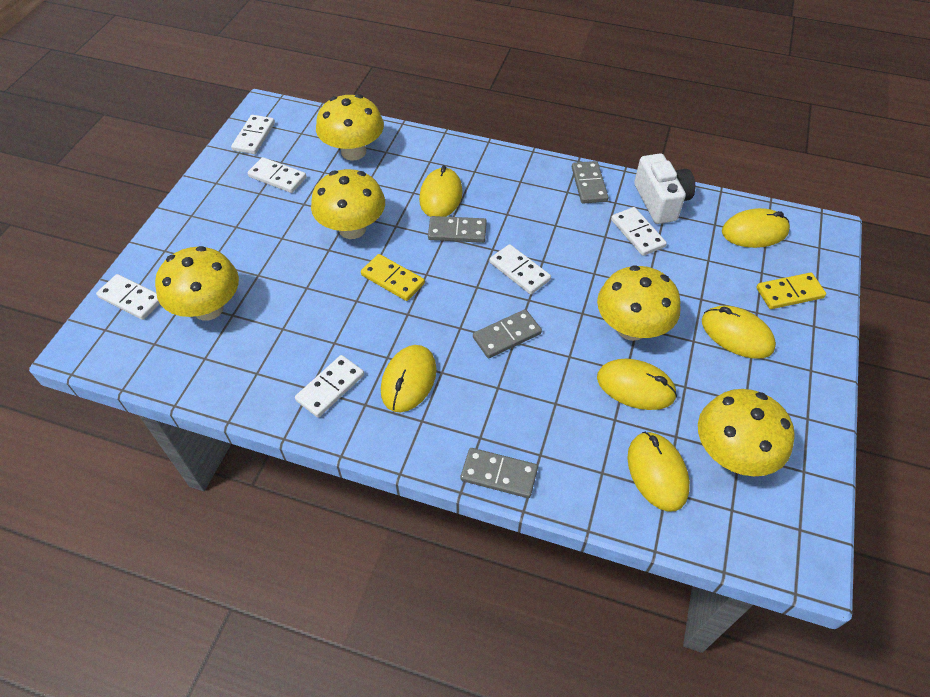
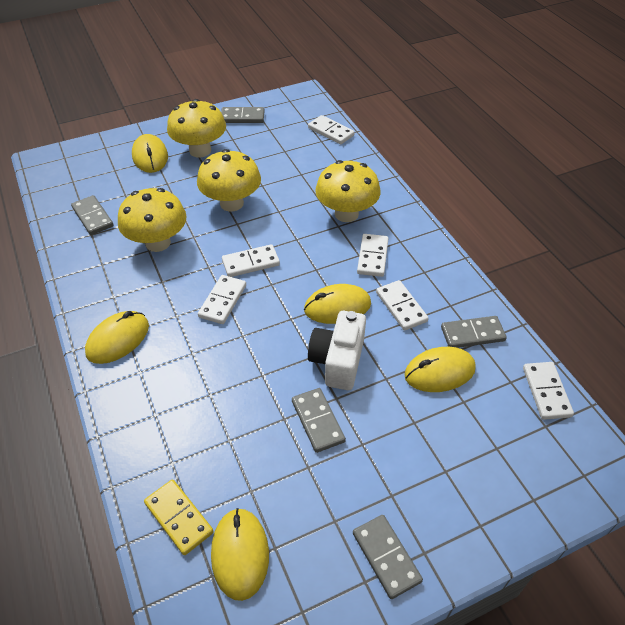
grey domino: [428,216,487,243] [461,448,538,498] [473,309,542,358] [572,161,608,203] = 4 -> [71,195,114,235] [221,107,264,123] [292,388,346,453] [353,515,423,599] [441,316,507,348] = 5
yellow domino: [361,254,425,301] [756,272,826,309] = 2 -> [144,479,214,555] = 1
yellow mouse: [381,345,437,412] [419,165,463,217] [597,359,677,410] [627,432,690,512] [702,306,776,359] [722,208,790,248] = 6 -> [85,311,149,364] [132,134,168,173] [211,508,269,601] [304,284,371,324] [404,347,476,392] = 5
yellow mushroom: [155,246,239,321] [311,169,385,239] [316,94,384,161] [597,265,681,341] [698,389,795,476] = 5 -> [118,188,187,252] [167,99,226,157] [197,149,261,212] [316,160,381,222] = 4

